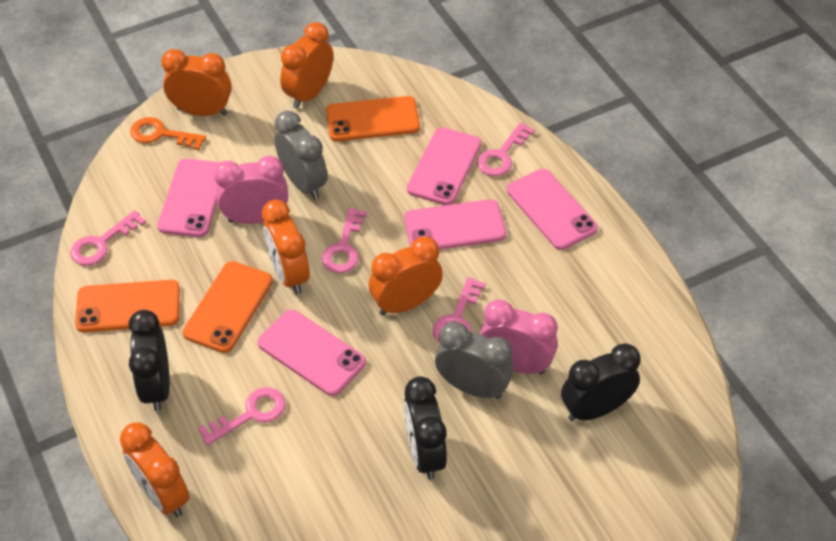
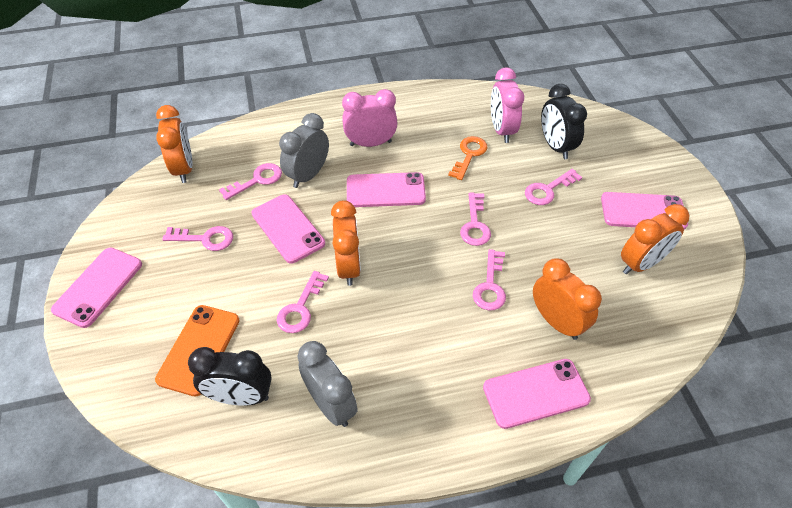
black clock: [128,310,170,411] [404,376,447,480] [561,343,641,421] = 3 -> [188,347,272,406] [541,84,587,159] = 2
orange clock: [120,422,190,517] [161,49,232,116] [262,199,310,294] [280,22,333,109] [369,236,443,316] = 5 -> [156,105,192,183] [331,200,361,286] [533,258,602,340] [621,204,689,275] = 4
orange phone: [75,280,180,332] [183,261,273,353] [326,96,420,141] = 3 -> [155,305,240,397] = 1
pink key: [70,210,146,266] [198,387,286,445] [321,208,367,273] [433,277,486,343] [477,122,535,176] = 5 -> [162,226,233,251] [219,163,282,200] [277,271,329,333] [460,193,491,246] [473,249,506,310] [525,169,582,205] = 6

